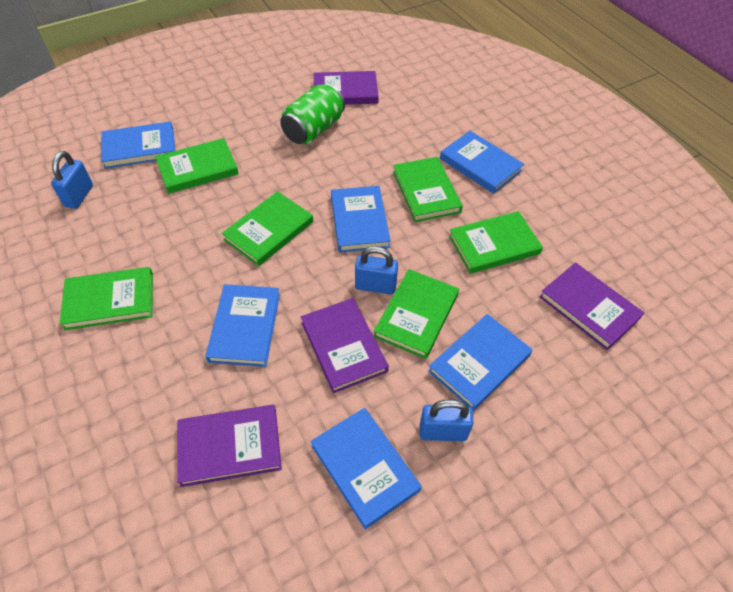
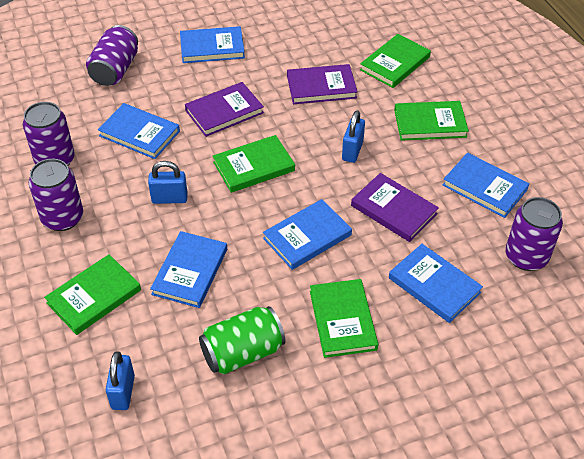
green book: [59,267,153,330] [155,138,239,194] [222,191,313,266] [374,269,459,359] [393,157,463,222] [449,211,543,274] = 6 -> [44,254,141,335] [213,135,295,193] [310,279,378,358] [360,34,431,88] [394,101,469,141] = 5
purple book: [177,405,282,487] [301,298,389,393] [314,71,379,105] [539,262,644,350] = 4 -> [185,82,264,137] [287,64,358,104] [351,173,439,242] = 3
purple can: none = 0 -> [23,102,75,166] [29,159,83,231] [86,25,138,86] [505,197,563,271] = 4

